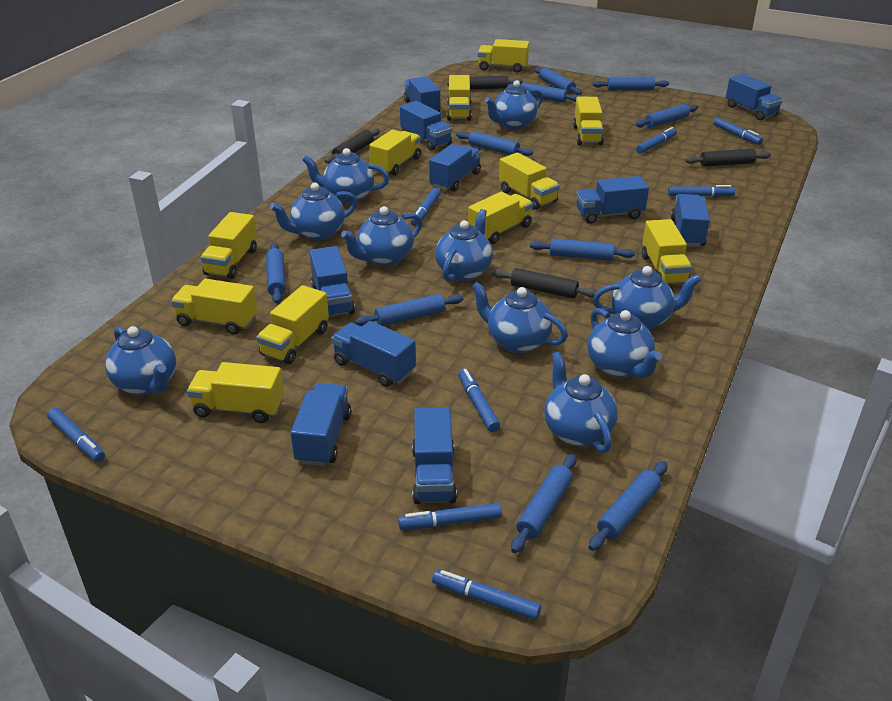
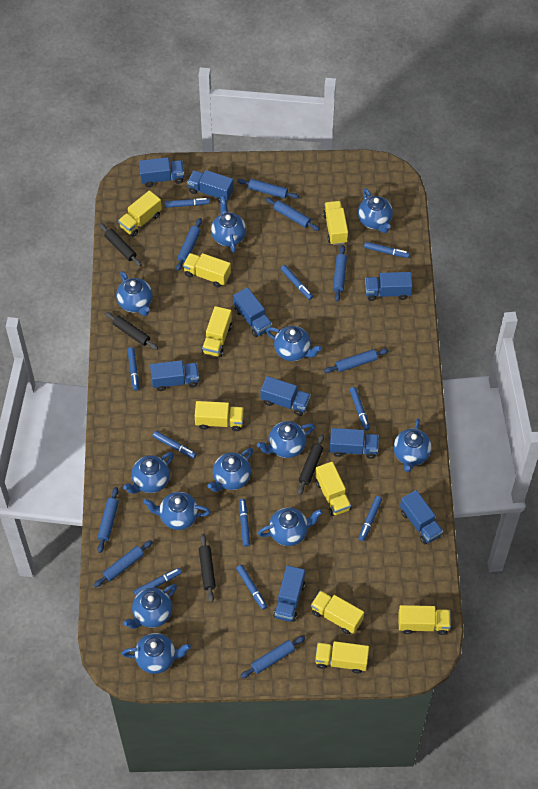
blue marker: [47,408,105,462] [398,503,502,530] [411,188,441,226] [432,570,541,620] [458,369,500,432] [636,127,677,153] [668,185,735,197] [714,118,763,145] = 8 -> [127,347,139,391] [134,568,182,596] [152,431,197,459] [165,198,210,208] [236,565,267,610] [239,499,250,547] [280,265,313,300] [349,387,370,431] [359,496,382,541] [364,242,410,258] = 10
blue rolling pin: [266,243,286,304] [355,294,464,326] [456,131,533,156] [507,82,580,103] [511,454,576,553] [530,238,635,261] [534,67,582,95] [589,461,668,551] [593,77,669,90] [636,104,698,128] = 10 -> [94,540,153,587] [97,487,119,553] [176,218,202,271] [237,179,299,199] [241,636,305,678] [265,197,320,231] [324,348,389,373] [333,245,347,302] = 8
blue teapot: [105,326,176,395] [270,182,357,240] [302,148,389,203] [341,206,422,266] [435,209,493,281] [471,282,568,353] [485,80,543,130] [544,351,618,453] [588,308,662,378] [593,266,701,330] = 10 -> [116,271,153,316] [122,633,191,674] [123,452,174,494] [123,584,177,629] [143,492,211,530] [207,448,253,492] [211,196,246,253] [257,421,315,458] [258,507,323,546] [266,326,322,361] [358,188,393,233] [393,418,432,473] = 12
blue truck: [291,383,351,466] [310,246,355,316] [331,321,416,387] [400,101,452,151] [404,76,440,112] [412,407,457,504] [429,144,481,191] [576,176,649,224] [671,194,710,247] [726,74,783,120] = 10 -> [139,157,184,187] [150,360,199,391] [187,170,234,203] [233,287,272,337] [260,376,311,416] [273,565,305,622] [330,428,379,459] [365,272,413,301] [400,490,443,544] = 9
yellow truck: [171,278,257,334] [187,362,284,423] [200,212,257,279] [257,285,329,364] [369,130,421,176] [447,75,472,121] [468,192,533,244] [478,39,529,72] [499,153,559,210] [573,97,604,145] [642,219,692,284] = 11 -> [118,190,162,237] [183,253,231,287] [195,401,244,431] [202,306,232,357] [311,590,364,634] [315,462,351,516] [315,641,369,673] [323,201,348,245] [398,605,451,635] = 9

